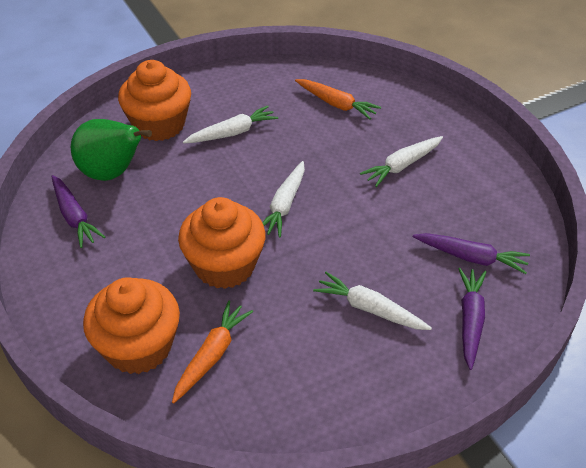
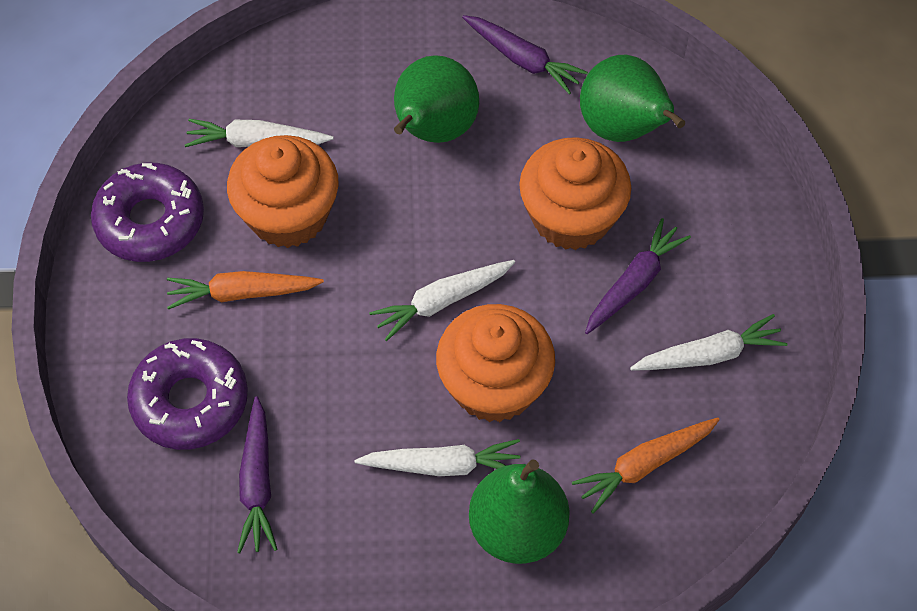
green pear: [71,119,152,181] = 1 -> [394,55,479,143] [469,459,570,564] [580,55,685,142] = 3
purple donut: none = 0 -> [91,163,204,262] [127,338,248,450] = 2

